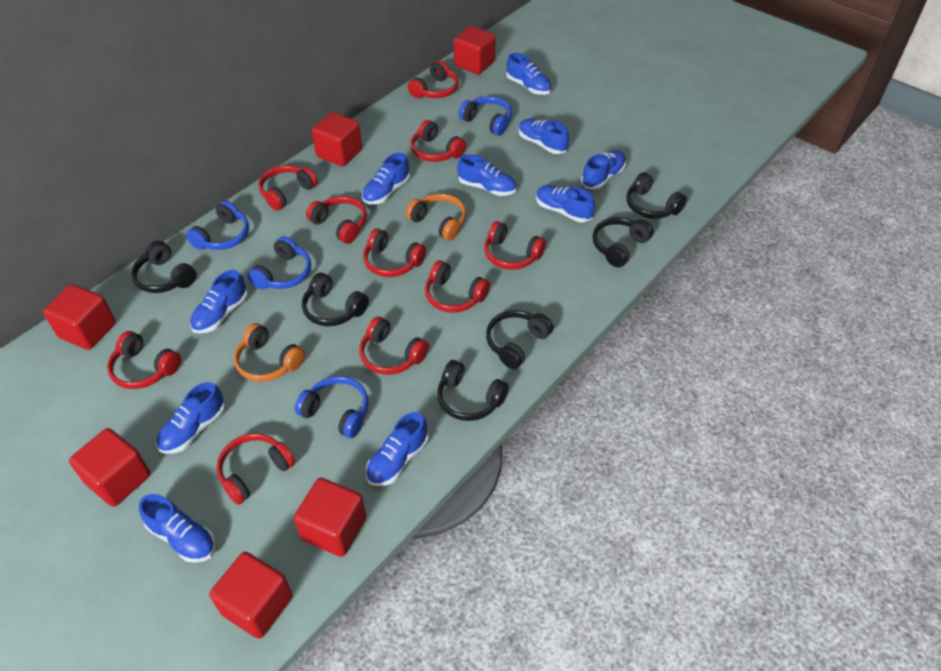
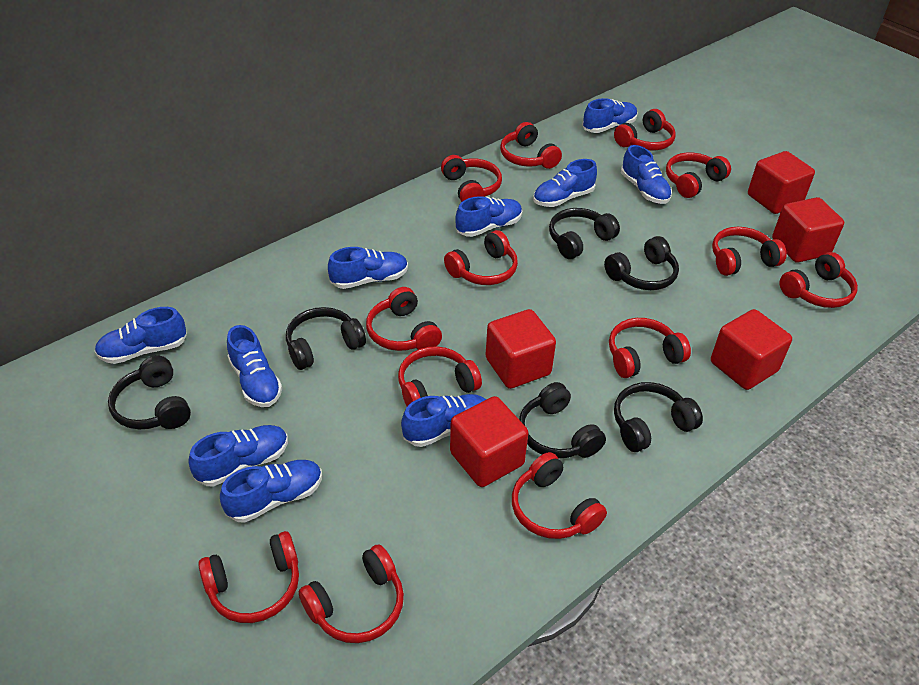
blue headphones: [186,200,249,250] [247,236,311,290] [294,376,369,438] [459,96,512,135] = 4 -> none = 0
orange headphones: [234,323,305,382] [406,194,466,241] = 2 -> none = 0
red cube: [43,284,116,350] [69,428,151,507] [209,552,293,639] [294,478,366,557] [312,112,362,167] [454,26,496,75] = 6 -> [450,396,529,487] [486,309,556,389] [711,309,792,390] [748,151,815,214] [772,197,844,263] = 5
red headphones: [107,331,181,389] [216,433,295,505] [259,165,318,211] [306,196,367,244] [359,317,429,375] [363,228,426,277] [408,60,459,98] [410,120,466,162] [425,261,490,313] [484,221,546,270] = 10 -> [198,531,299,623] [299,545,404,643] [366,287,442,351] [398,346,482,406] [441,155,502,202] [444,230,518,285] [500,122,562,169] [512,452,607,539] [609,318,691,378] [614,109,676,150] [666,152,731,198] [712,227,787,276] [779,252,858,308] = 13

